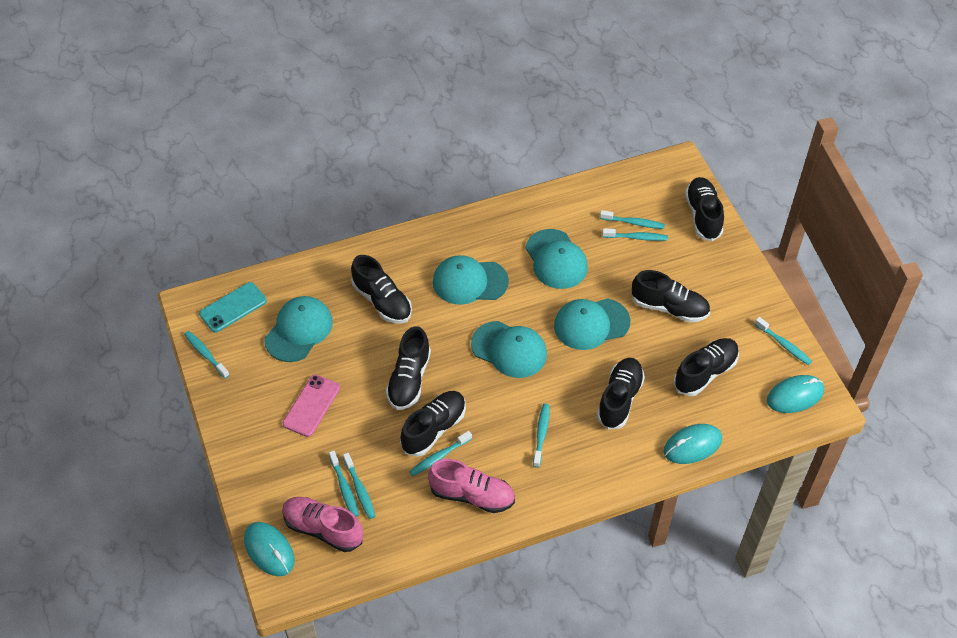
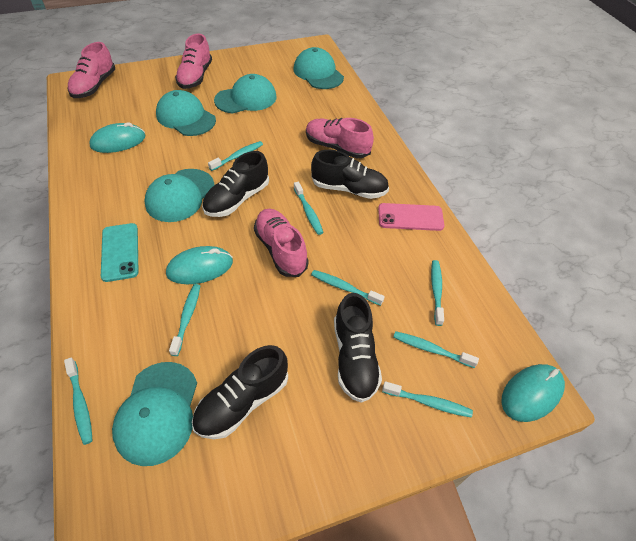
black shoe: [351,255,412,324] [386,326,431,410] [400,391,466,457] [597,358,645,430] [631,270,710,322] [673,338,739,396] [685,177,724,241] = 7 -> [192,345,288,439] [202,151,269,217] [311,150,389,199] [334,293,382,403] = 4
pink shoe: [282,497,363,552] [428,459,515,513] = 2 -> [67,42,115,98] [175,34,212,89] [254,209,309,277] [306,118,374,158] = 4

